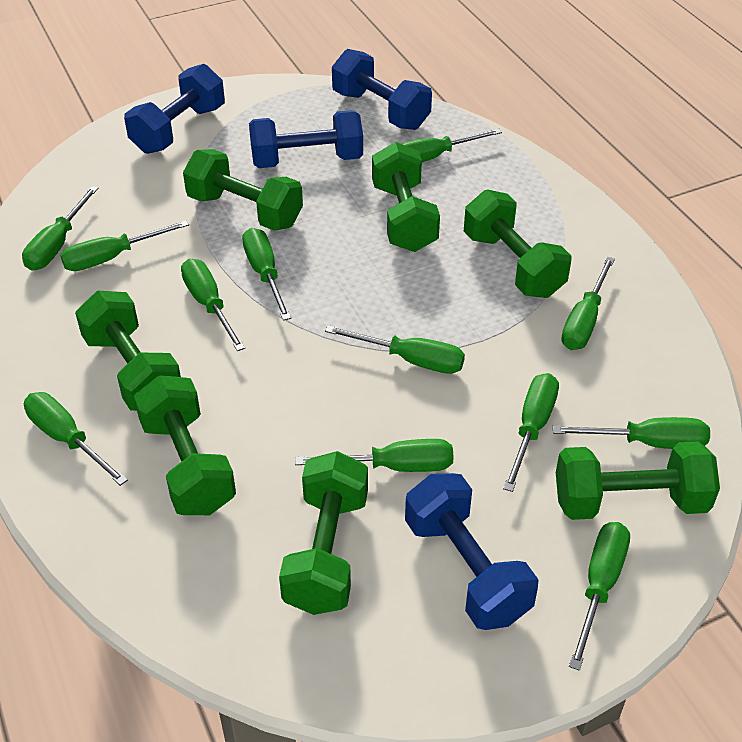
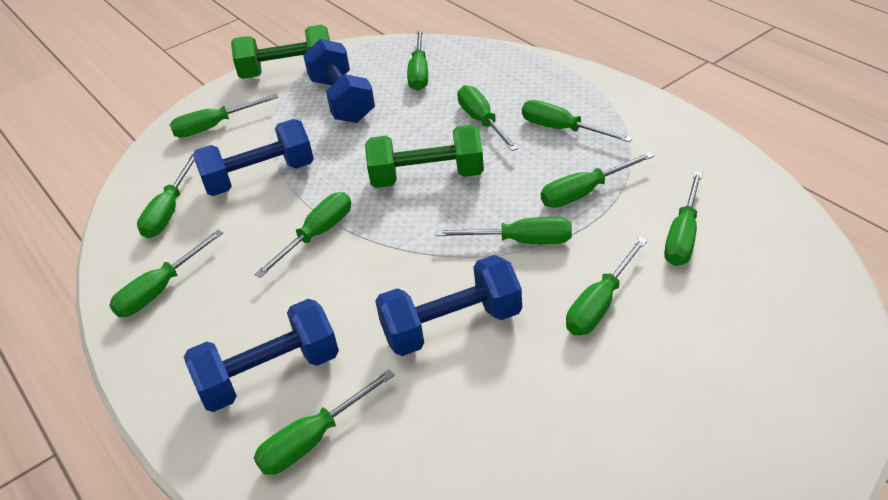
green dumbbell: [75,291,181,411] [134,375,236,515] [183,149,303,231] [279,451,368,615] [372,142,440,252] [464,189,572,298] [556,441,720,520] = 7 -> [231,25,330,79] [365,125,484,188] = 2

